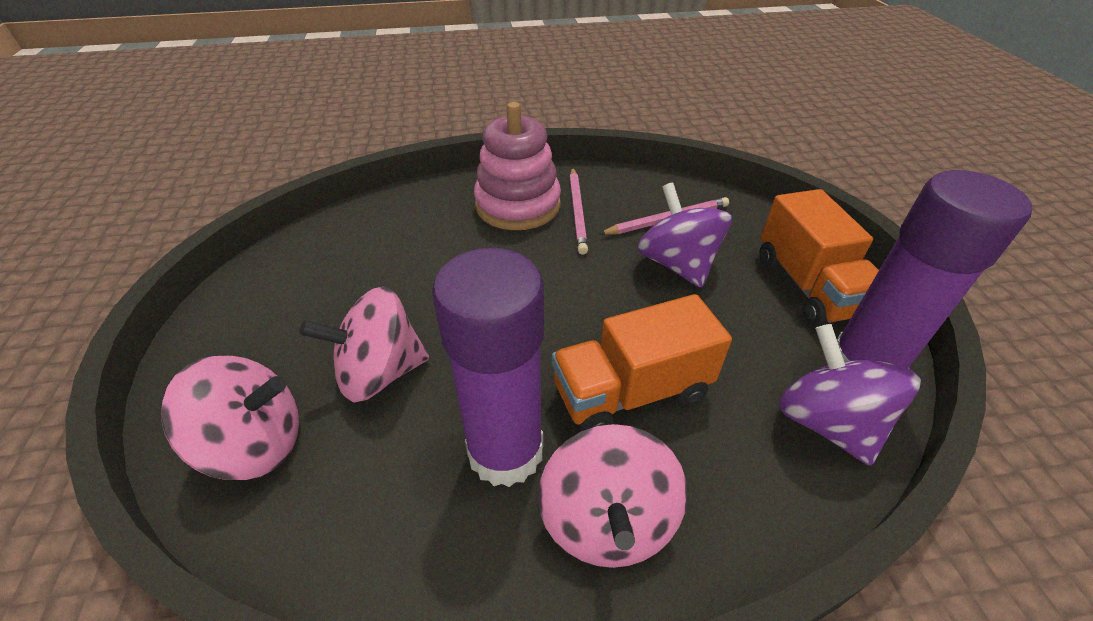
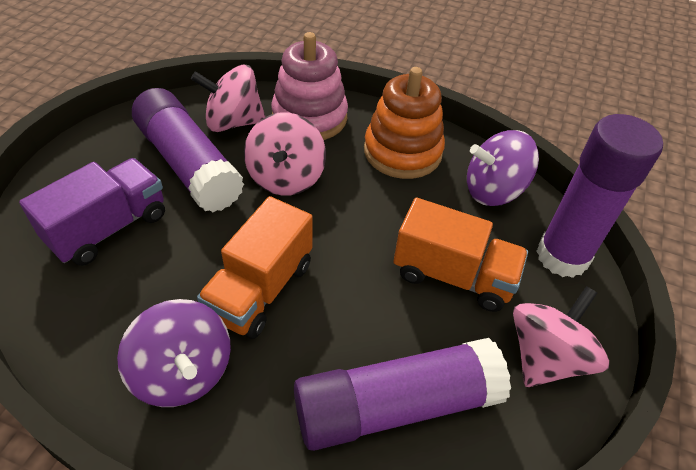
orange stacking toy: none = 0 -> [364,67,445,179] = 1
pink pencil: [570,168,588,255] [599,197,729,235] = 2 -> none = 0
purple glue stick: [432,248,544,487] [837,170,1032,369] = 2 -> [132,88,244,213] [294,338,511,451] [536,114,663,278] = 3
purple truck: none = 0 -> [19,158,165,266] = 1

